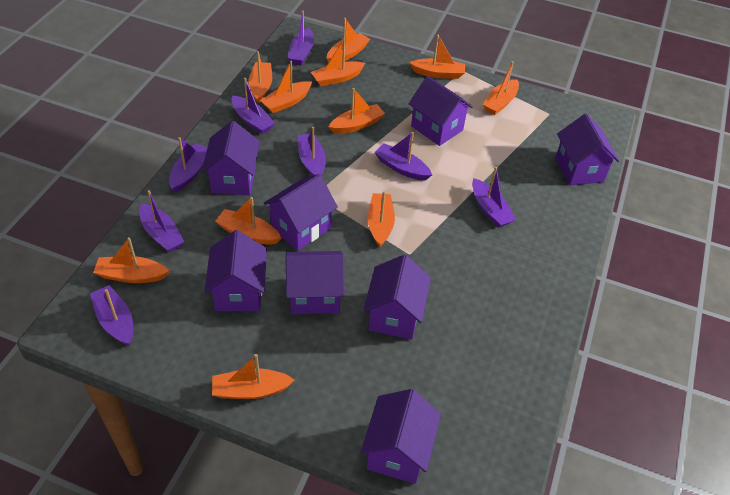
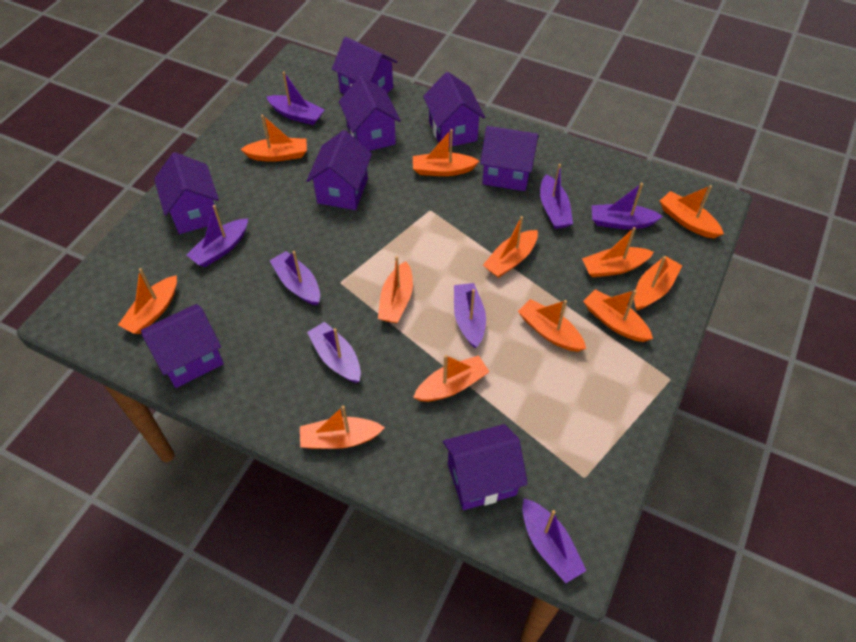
orange boat: [93,237,169,283] [212,354,294,399] [215,197,281,245] [248,51,272,104] [260,60,312,113] [311,38,365,86] [327,18,370,61] [329,88,385,134] [367,191,395,247] [409,35,465,79] [483,61,519,115] = 11 -> [118,268,177,334] [240,115,307,162] [300,406,385,449] [378,256,413,323] [413,129,479,176] [413,355,490,402] [483,216,538,278] [518,299,586,352] [582,227,654,277] [583,289,653,342] [634,256,682,310] [660,185,724,238] = 12

